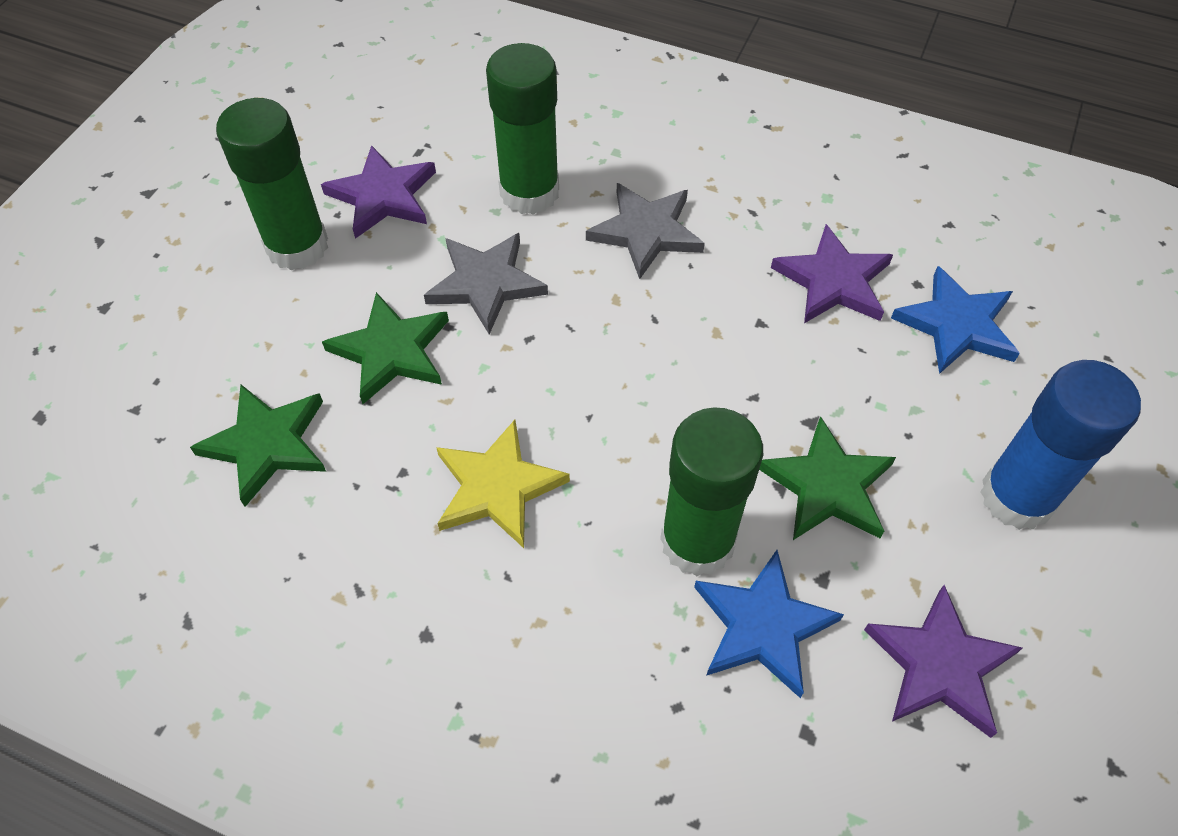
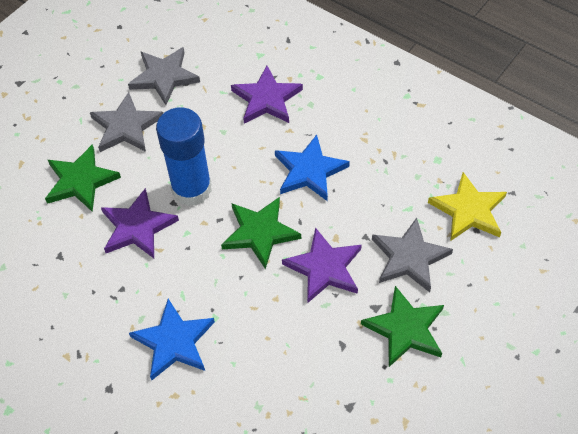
green glue stick: [216,98,328,270] [486,43,559,215] [660,407,763,576] = 3 -> none = 0
grey star: [424,233,548,335] [586,183,705,279] = 2 -> [90,92,163,152] [128,47,200,105] [372,218,453,292] = 3

